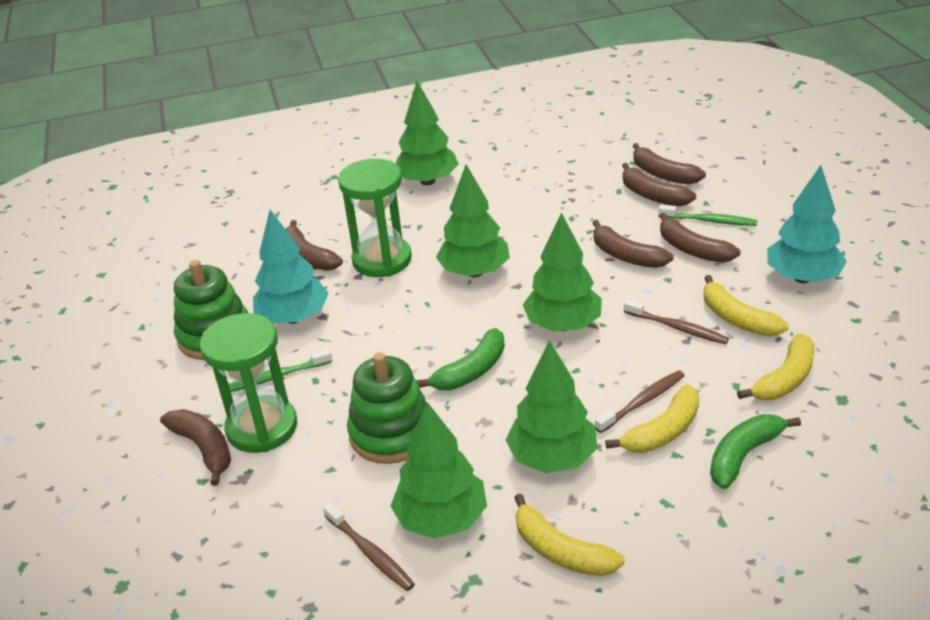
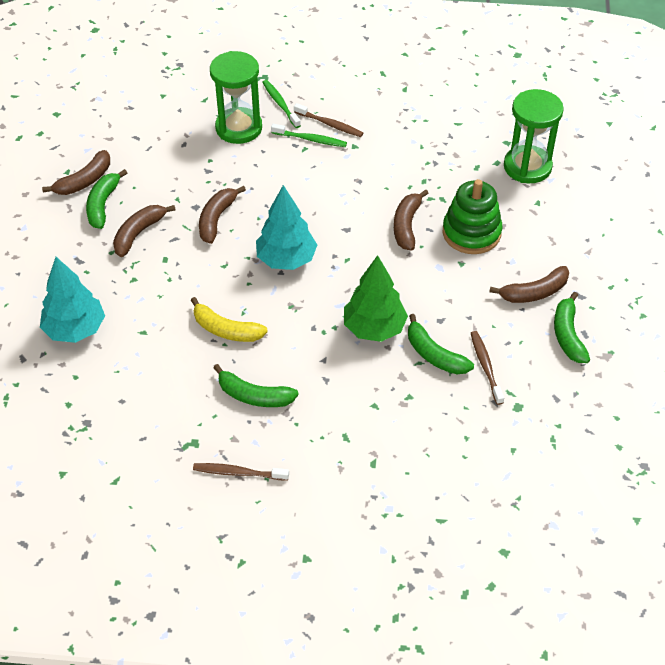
brown banana: [160,409,231,486] [286,220,343,271] [593,220,673,268] [622,163,696,206] [633,143,706,184] [660,213,740,263] = 6 -> [42,150,110,195] [113,205,176,257] [199,186,246,244] [394,189,429,251] [489,266,569,303] = 5
green banana: [416,328,505,390] [710,414,801,489] = 2 -> [86,169,127,229] [213,364,299,407] [408,314,474,374] [554,292,590,363] = 4
green stacking toy: [174,260,248,360] [347,352,426,464] = 2 -> [443,179,503,254] = 1
green tree: [391,401,487,539] [395,81,459,185] [436,164,510,277] [506,340,598,473] [523,213,602,331] = 5 -> [344,255,408,342] = 1
yellow banana: [514,494,625,576] [605,384,699,453] [703,275,789,336] [737,333,815,400] = 4 -> [191,297,268,342] = 1

